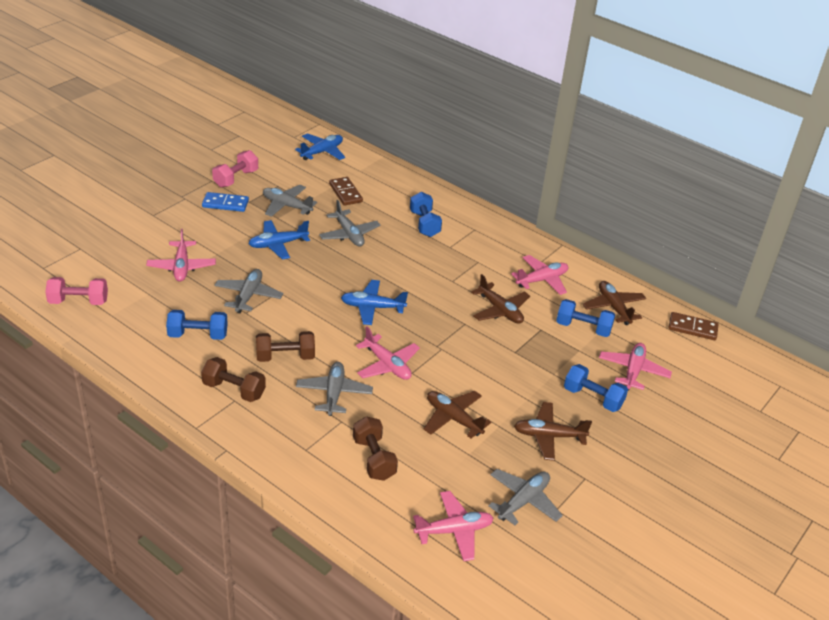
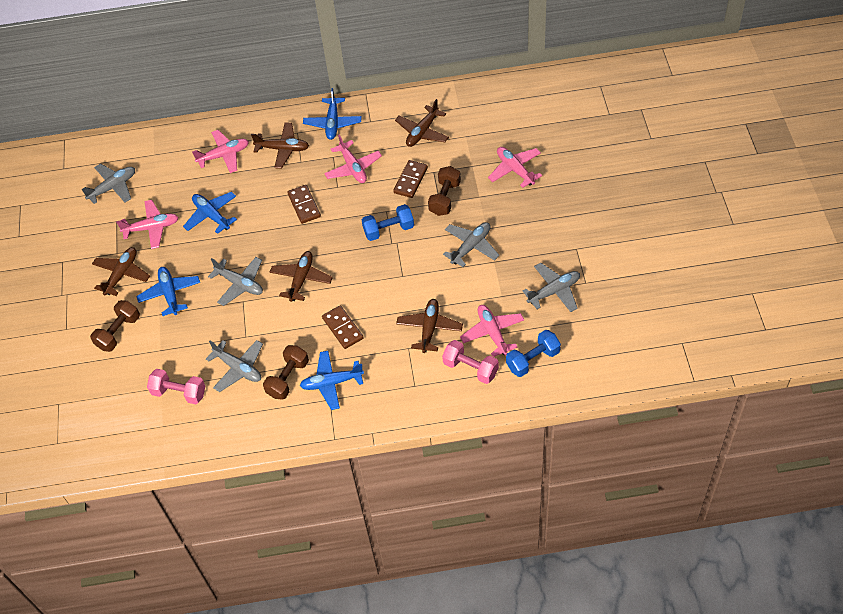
blue domino: [202,192,249,212] = 1 -> none = 0
blue dumbbell: [166,310,228,340] [410,192,442,237] [556,299,615,337] [564,364,628,412] = 4 -> [362,204,414,241] [506,330,561,377] = 2
blue plane: [248,220,310,260] [295,133,345,160] [341,280,408,325] = 3 -> [136,267,200,316] [183,192,237,234] [300,351,364,410] [303,88,362,140] = 4
brown domino: [329,177,363,206] [668,312,719,340] = 2 -> [287,185,321,224] [322,305,364,349] [393,160,428,198] = 3
brown plane: [424,391,491,438] [471,274,530,324] [514,402,592,461] [583,281,646,325] = 4 -> [92,247,150,296] [251,122,309,169] [270,251,333,302] [395,99,449,147] [396,299,463,353] = 5

